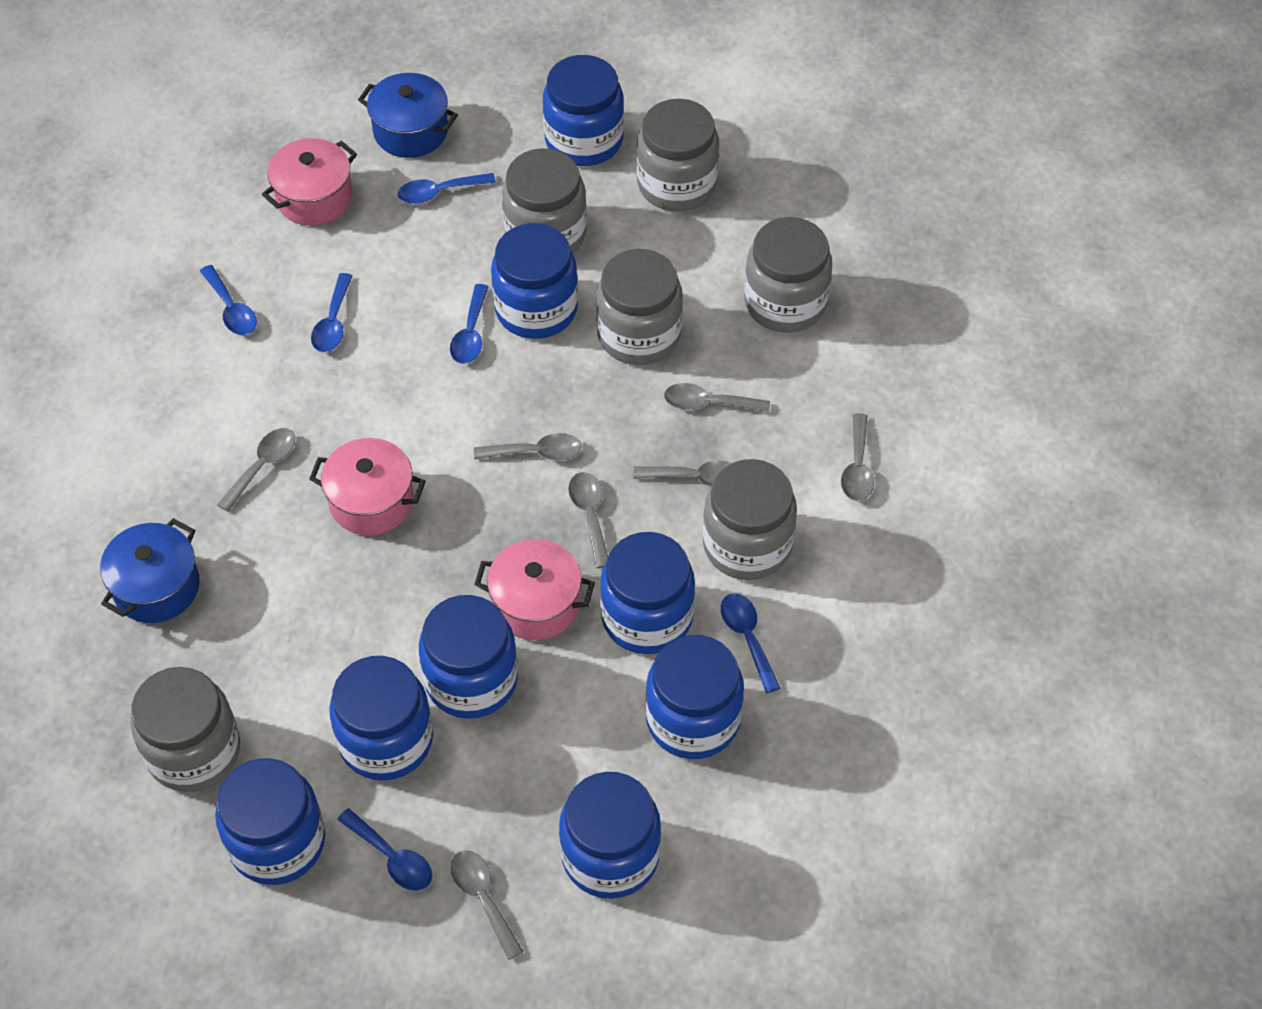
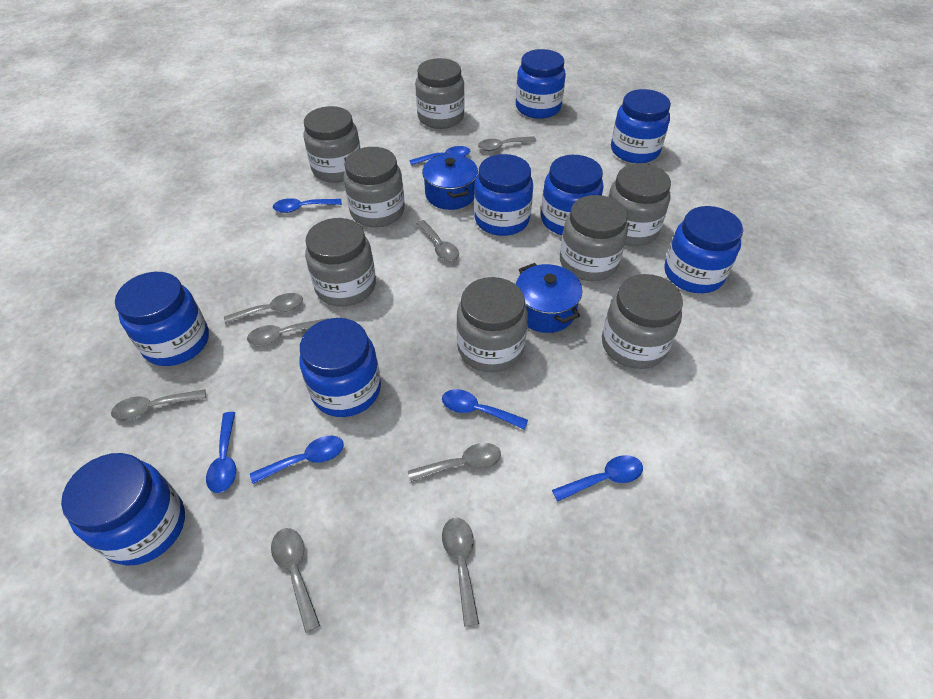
grey jar: [131,667,240,792] [502,148,587,253] [596,249,683,365] [637,99,719,211] [703,459,797,580] [744,217,832,333] = 6 -> [303,106,361,183] [305,218,376,307] [343,147,405,227] [415,58,465,129] [456,277,528,372] [560,195,628,281] [602,274,683,369] [608,164,671,246] = 8
grey spoon: [217,428,295,512] [450,850,523,960] [474,433,582,460] [568,472,608,568] [633,460,732,487] [664,383,770,413] [841,413,874,501] = 7 -> [111,389,206,420] [224,293,303,324] [247,318,328,346] [271,528,320,633] [408,443,501,482] [416,220,459,261] [442,518,479,627] [478,136,536,151] = 8
pink pot: [262,138,357,226] [309,438,426,535] [474,539,595,640] = 3 -> none = 0

